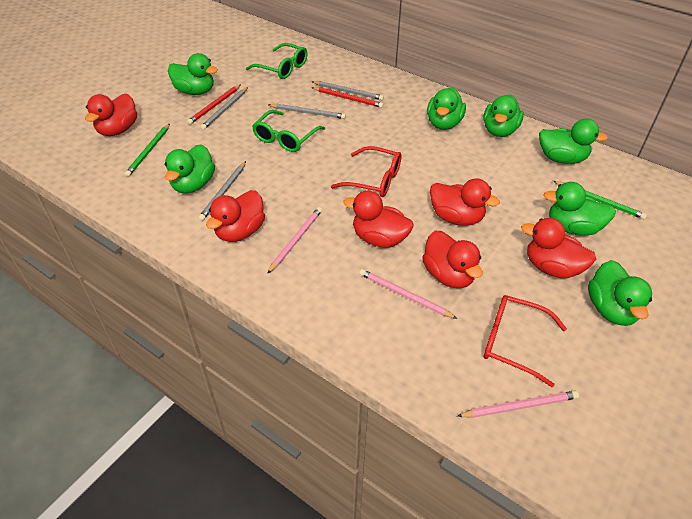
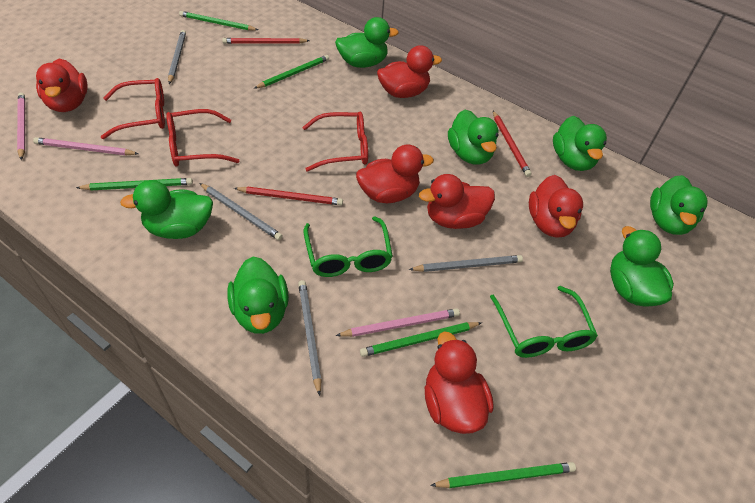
green pencil: [125,123,170,177] [553,181,647,219] = 2 -> [76,178,193,191] [179,11,258,31] [255,55,329,88] [360,322,482,357] [430,462,576,488] = 5
red glasses: [331,146,402,197] [484,295,567,387] = 2 -> [101,78,165,139] [166,109,240,166] [302,112,368,172] = 3
red pencil: [187,85,240,124] [311,87,384,108] = 2 -> [222,38,310,44] [234,187,343,205] [493,111,532,177] = 3

